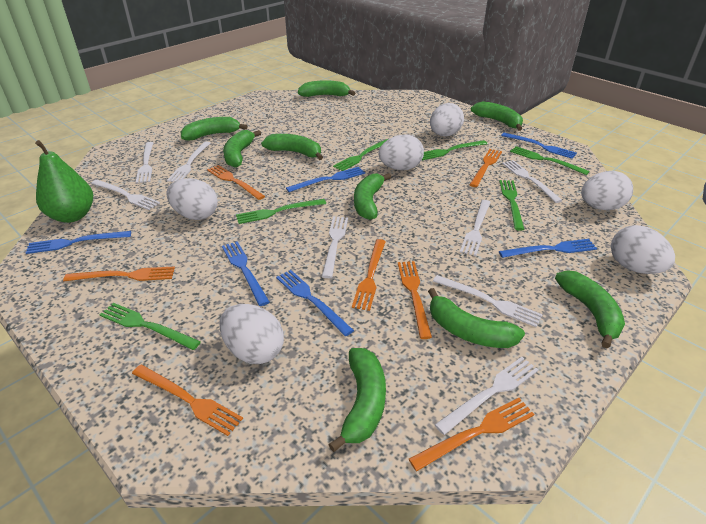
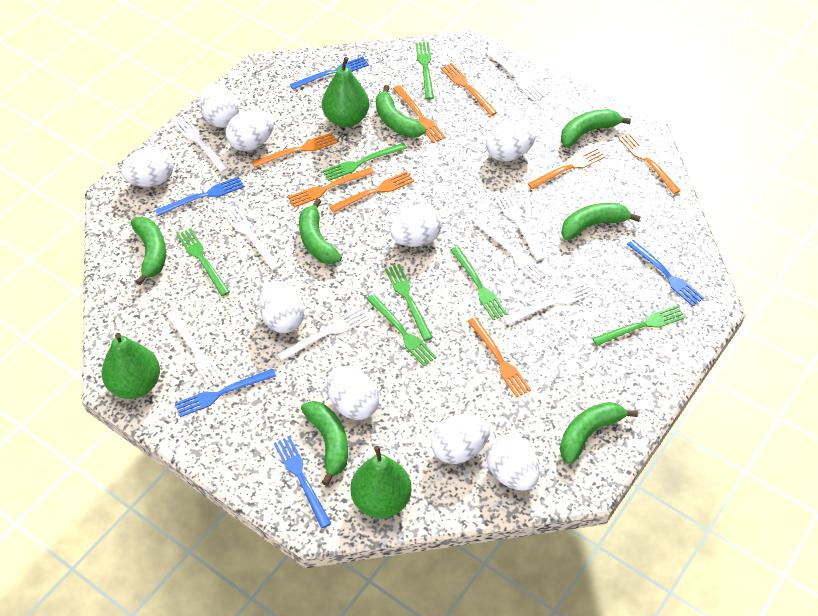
blue fork: [25,231,131,254] [222,241,269,306] [276,270,354,336] [286,167,365,192] [499,239,597,258] [501,133,577,159] = 6 -> [155,176,244,216] [175,369,276,417] [274,436,332,528] [290,56,369,89] [627,240,704,306] = 5
green banana: [181,117,248,141] [223,130,261,168] [261,134,323,160] [298,80,355,97] [328,348,386,452] [354,173,391,220] [428,288,525,348] [471,101,523,131] [555,270,625,348] = 9 -> [131,217,166,285] [299,198,342,264] [301,401,348,486] [376,85,426,138] [560,402,638,464] [561,109,631,147] [561,203,641,240] = 7
green fork: [99,303,201,350] [236,199,326,224] [333,139,388,171] [422,140,488,160] [499,180,524,231] [510,146,590,175] = 6 -> [176,228,230,296] [322,143,407,181] [367,294,437,366] [385,264,433,341] [415,42,434,99] [450,246,507,320] [592,305,685,346] = 7
green pear: [35,140,93,223] = 1 -> [102,333,160,399] [322,57,369,127] [350,446,412,518] = 3
orange fork: [63,266,175,281] [132,365,243,436] [207,165,265,200] [352,239,386,311] [398,261,432,339] [409,398,535,471] [469,149,502,187] = 7 -> [252,133,337,168] [288,167,374,208] [329,171,414,213] [393,85,446,143] [441,63,497,116] [468,317,531,398] [528,147,606,189] [619,133,681,194] = 8
white egg: [166,178,218,220] [219,304,284,364] [378,135,424,170] [430,103,464,136] [581,171,633,210] [611,225,675,274] = 6 -> [121,147,174,187] [199,84,239,128] [226,110,274,151] [259,281,304,333] [327,367,379,420] [390,205,442,247] [431,414,490,464] [486,121,536,162] [487,435,540,491] = 9

